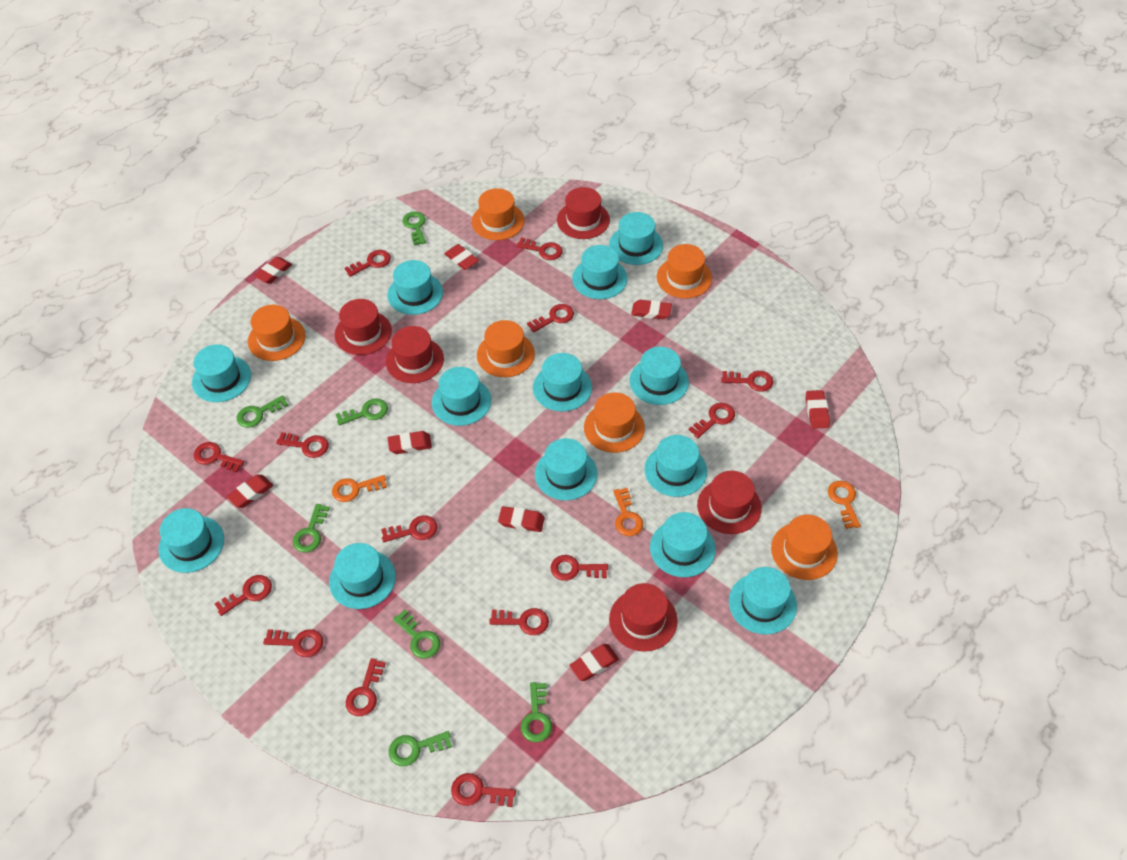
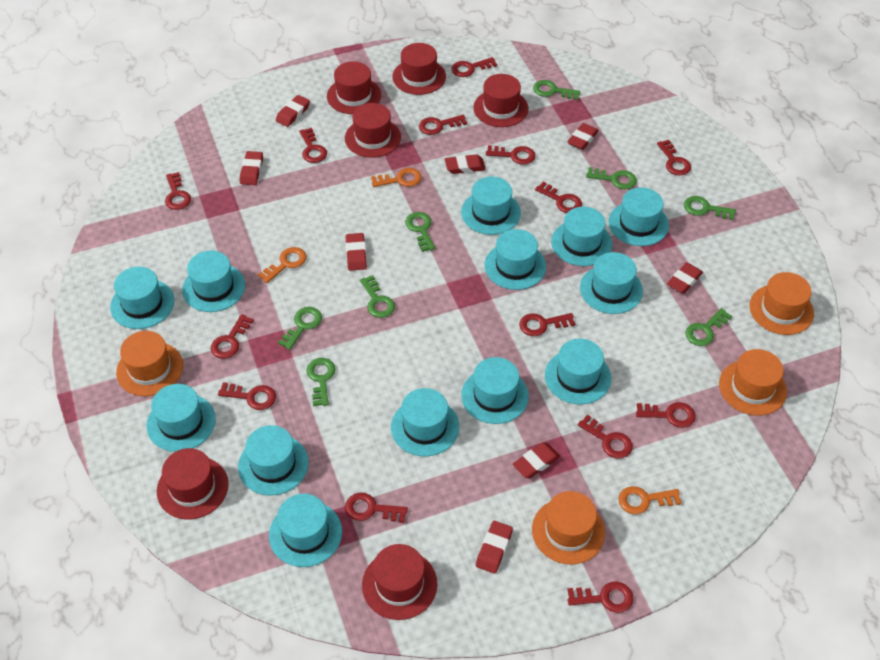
green key: [237,395,288,428] [293,504,330,553] [336,398,388,425] [389,731,452,766] [393,610,440,659] [403,211,426,246] [521,682,552,742] = 7 -> [278,307,322,350] [306,358,336,406] [360,275,395,318] [405,212,435,252] [533,80,580,100] [586,167,637,189] [684,196,736,220] [685,308,732,346] = 8
orange hat: [248,305,305,361] [472,188,525,240] [477,320,535,377] [584,392,645,453] [657,244,712,298] [771,515,838,580] = 6 -> [116,331,183,396] [532,491,605,564] [719,349,787,416] [749,272,814,335] = 4
red hat: [335,299,392,355] [386,326,444,383] [557,187,610,239] [609,583,678,652] [697,471,762,534] = 5 -> [157,448,229,519] [327,61,381,114] [345,103,401,158] [362,544,437,620] [392,43,446,95] [473,74,528,127] = 6

